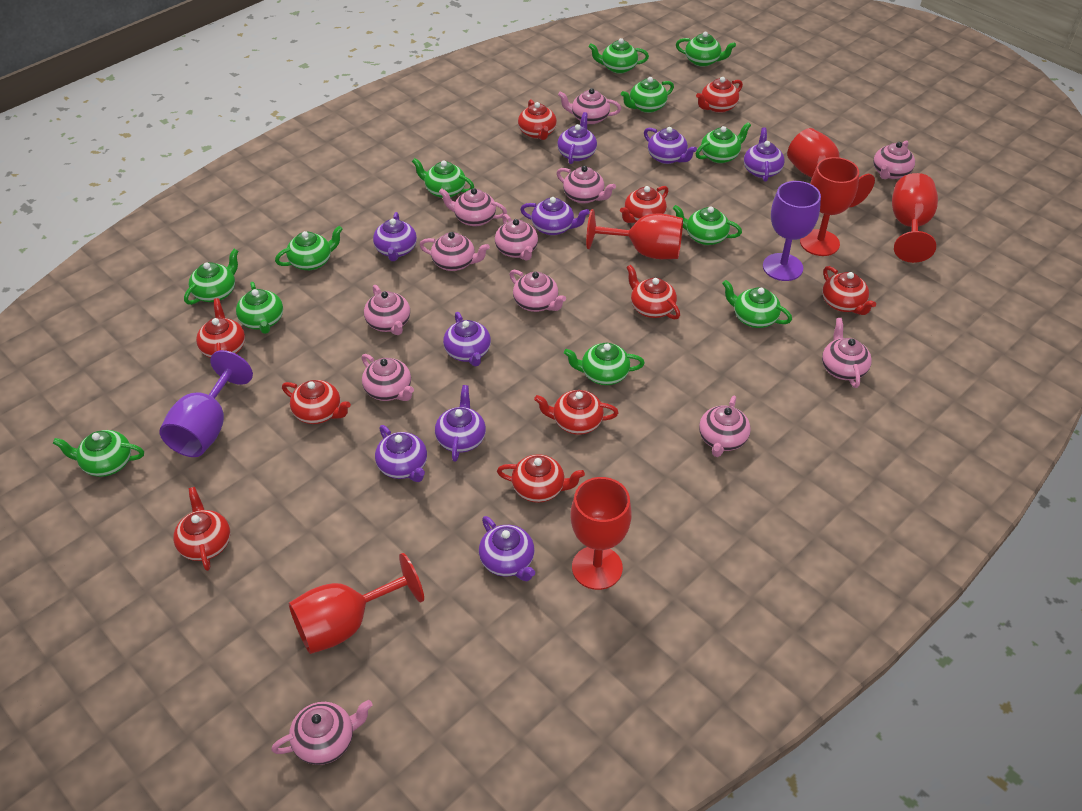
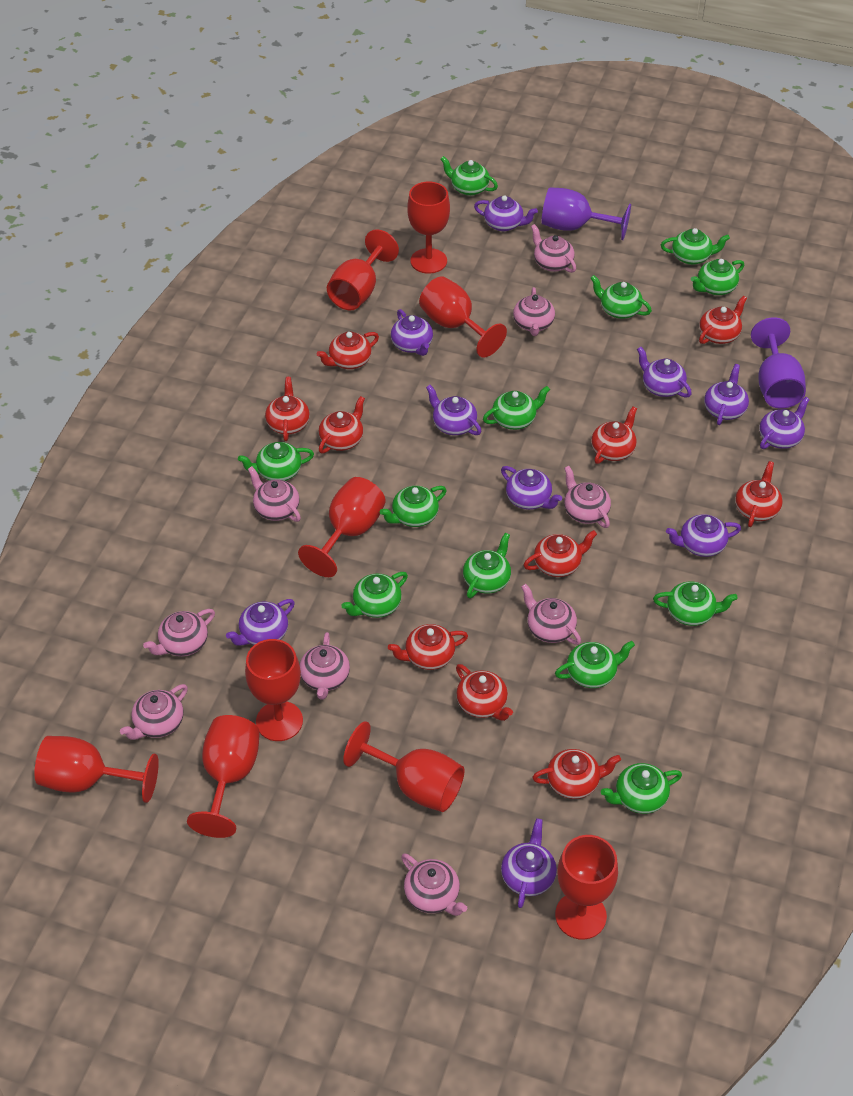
pink teapot: [271,700,373,765] [361,354,414,401] [364,285,410,335] [420,232,490,271] [439,188,507,227] [495,214,538,261] [509,270,566,312] [557,166,616,204] [558,88,621,125] [699,396,751,457] [822,318,872,388] [873,140,915,179] = 12 -> [120,684,188,740] [143,609,215,656] [248,466,301,522] [300,632,350,700] [401,853,467,916] [513,287,555,336] [521,584,581,645] [531,224,576,273] [564,466,611,528] = 9
purple teapot: [373,212,417,261] [375,425,427,482] [435,385,486,462] [443,312,491,366] [479,516,535,581] [520,197,590,235] [557,112,597,164] [644,127,697,164] [744,128,785,182] = 9 -> [226,599,295,646] [391,309,433,356] [426,385,481,435] [474,195,538,231] [501,466,562,510] [501,818,557,908] [637,347,692,398] [666,514,741,557] [704,364,749,425] [759,397,810,449] = 10
red goblet: [289,553,424,654] [571,477,632,590] [586,209,683,259] [787,128,875,207] [800,157,859,256] [892,173,938,263] = 6 -> [35,736,159,803] [187,715,260,838] [245,639,303,741] [298,477,386,577] [327,229,399,310] [343,721,465,812] [407,182,450,274] [419,276,507,358] [555,835,618,940] = 9

